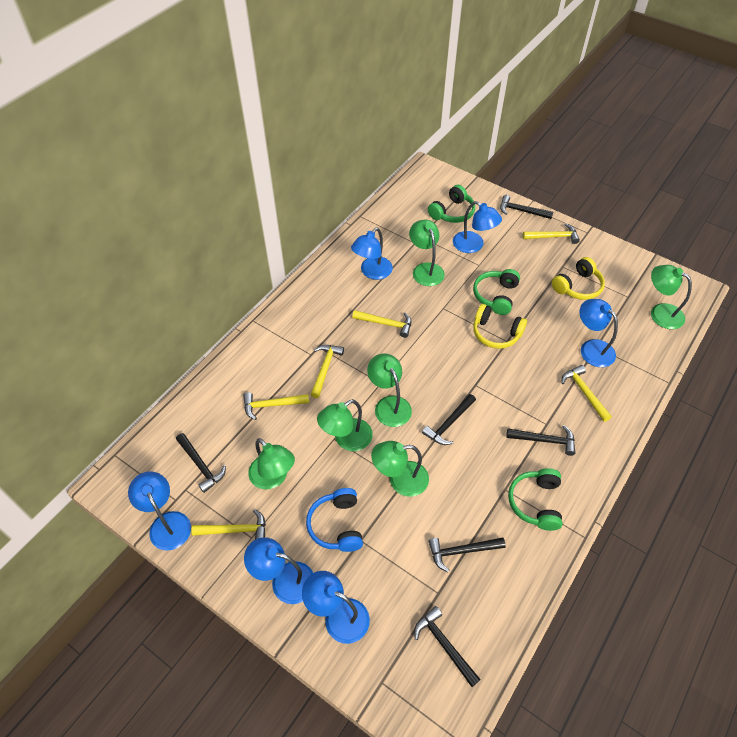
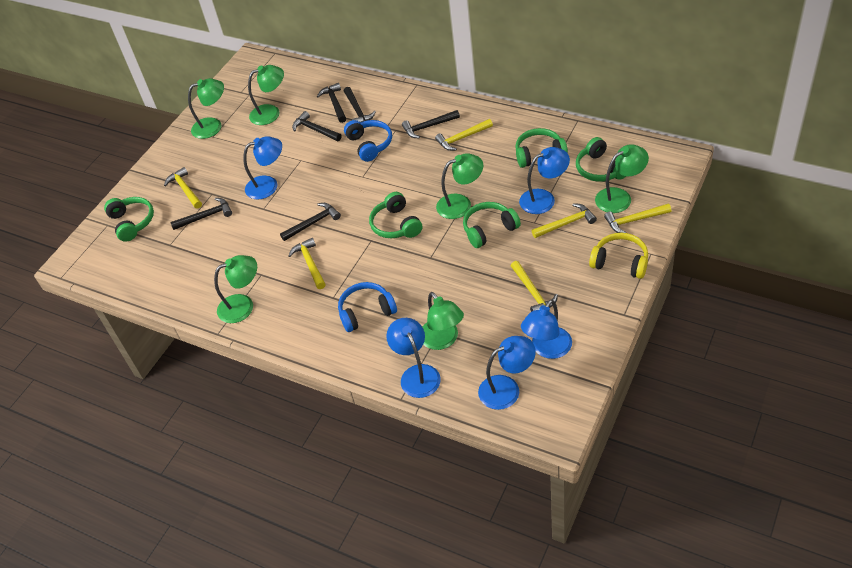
blue headphones: [306,488,363,552] = 1 -> [338,282,397,332] [344,120,392,162] = 2
blue lamp: [128,471,191,551] [244,537,313,604] [302,571,370,644] [351,227,393,280] [453,201,502,253] [579,299,618,367] = 6 -> [243,136,282,199] [386,318,441,398] [478,336,536,410] [519,147,570,214] [521,300,572,359] = 5
green headphones: [428,185,475,223] [473,269,520,315] [508,468,562,531] = 3 -> [104,197,154,242] [369,192,422,238] [463,202,521,248] [515,128,568,168] [576,137,626,182] = 5
yellow headphones: [473,304,527,349] [552,257,605,300] = 2 -> [589,233,648,279] = 1

